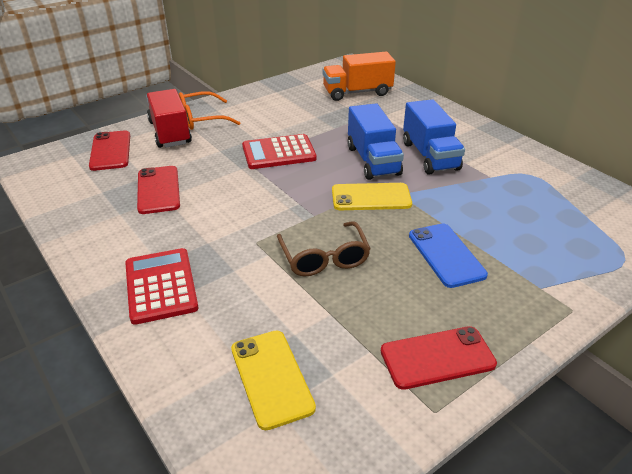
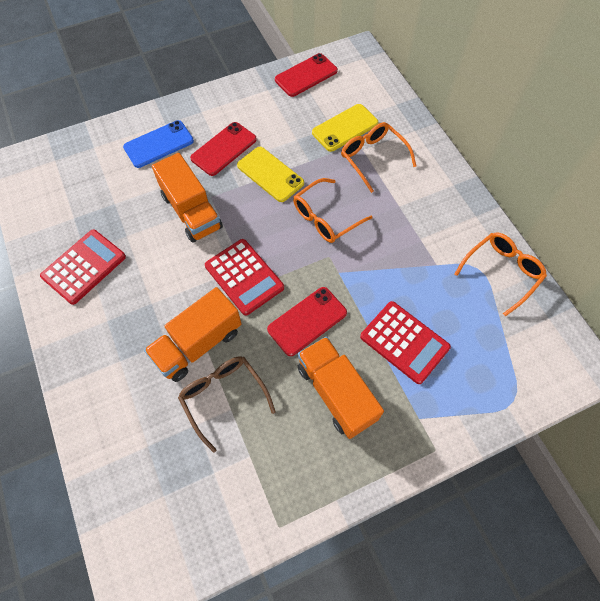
blue truck: [347,103,404,180] [403,99,465,175] = 2 -> none = 0
orange glasses: [179,91,240,130] = 1 -> [293,178,373,243] [341,122,417,193] [454,232,547,317] = 3
orange truck: [322,52,396,101] = 1 -> [144,287,242,382] [152,153,223,243] [298,336,384,439] = 3
red calculator: [125,248,199,325] [242,134,317,169] = 2 -> [40,229,126,305] [205,239,284,316] [360,301,451,384] = 3
red truck: [146,89,192,148] = 1 -> none = 0

